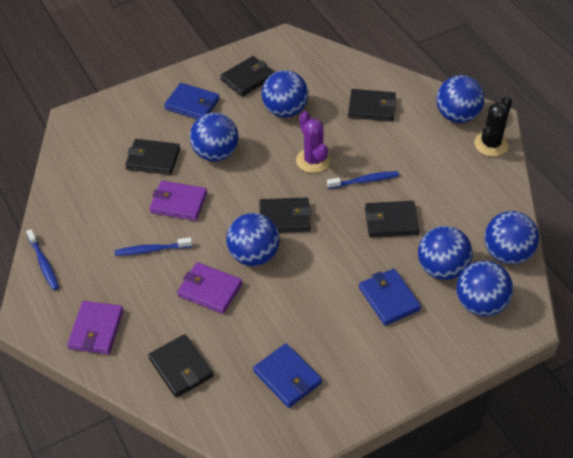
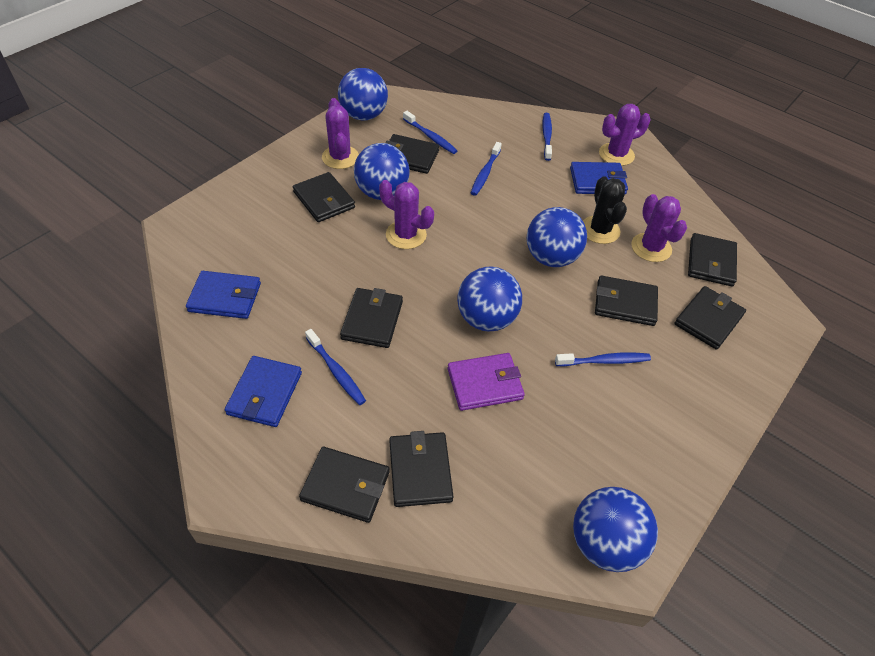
black wallet: [125,139,180,175] [148,334,213,398] [220,56,275,97] [260,197,311,233] [348,89,397,121] [365,201,419,238] = 6 -> [293,172,355,222] [299,447,390,523] [340,288,403,348] [386,134,439,174] [389,431,453,507] [595,276,658,326] [675,286,746,350] [688,233,737,287] = 8
blue ball: [190,113,238,161] [226,213,280,266] [262,70,308,117] [418,226,473,280] [437,75,484,123] [456,261,513,316] [484,211,539,264] = 7 -> [338,68,388,121] [354,143,410,200] [457,266,522,331] [527,207,587,267] [573,487,658,572] = 5
blue toothbrush: [26,229,59,290] [115,237,192,256] [327,171,399,189] = 3 -> [305,329,366,405] [403,111,457,154] [471,142,502,196] [542,113,552,161] [555,353,651,366] = 5
purple cactus: [296,111,331,173] = 1 -> [322,98,359,169] [379,180,434,249] [599,104,650,166] [631,194,687,262] = 4
purple wallet: [67,301,124,354] [149,181,207,221] [177,262,242,314] = 3 -> [448,353,525,411] = 1

